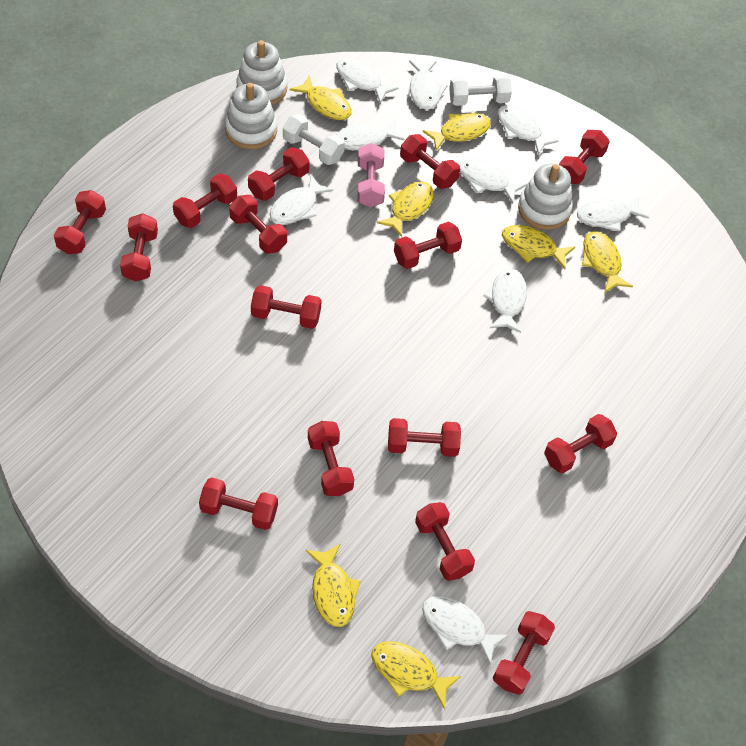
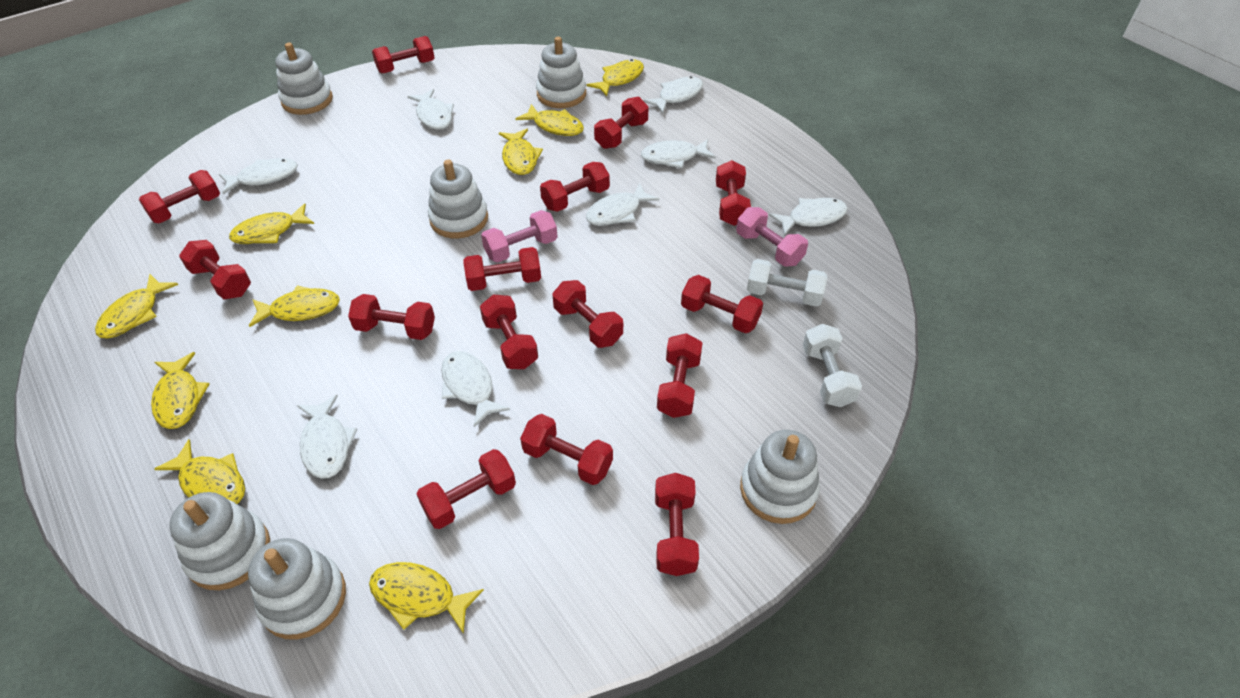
pink dumbbell: [358,143,385,207] = 1 -> [481,210,557,263] [736,207,808,267] = 2
white fish: [270,174,333,225] [336,119,405,151] [337,58,398,103] [409,60,448,110] [422,596,509,665] [458,158,527,204] [483,269,527,333] [498,105,558,155] [577,195,649,231] = 9 -> [219,158,298,194] [297,395,357,479] [407,89,454,130] [441,351,510,427] [586,183,660,226] [641,139,716,168] [643,76,703,113] [769,198,848,236] = 8
white stacking toy: [225,83,277,149] [237,40,287,105] [518,164,573,230] = 3 -> [169,492,270,590] [248,538,346,640] [275,43,333,115] [428,160,488,238] [536,37,586,108] [740,430,820,524] = 6
yellow fish: [290,76,352,120] [306,543,361,627] [371,641,461,709] [377,182,434,237] [422,113,491,151] [502,225,575,269] [582,231,633,293] = 7 -> [95,274,178,339] [151,352,210,429] [154,439,245,504] [229,203,314,244] [249,285,340,327] [369,562,484,634] [499,129,543,175] [515,104,584,136] [586,59,644,96] = 9

